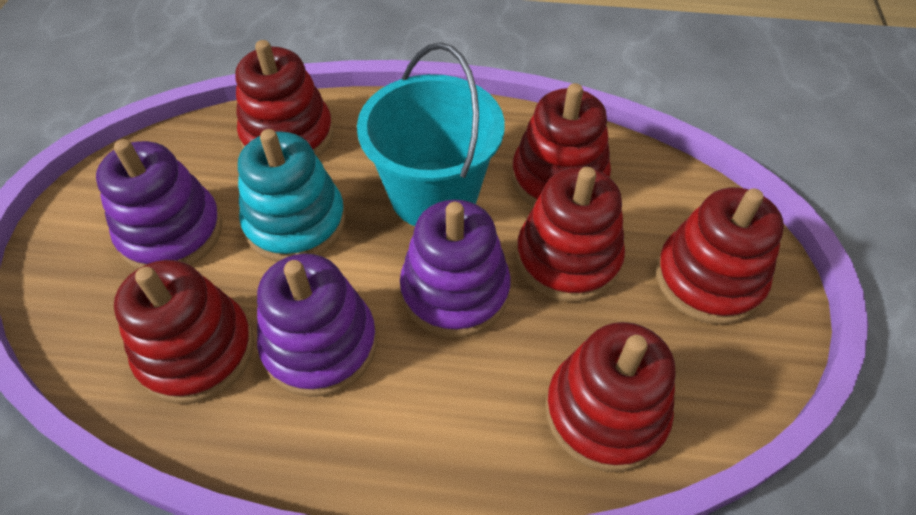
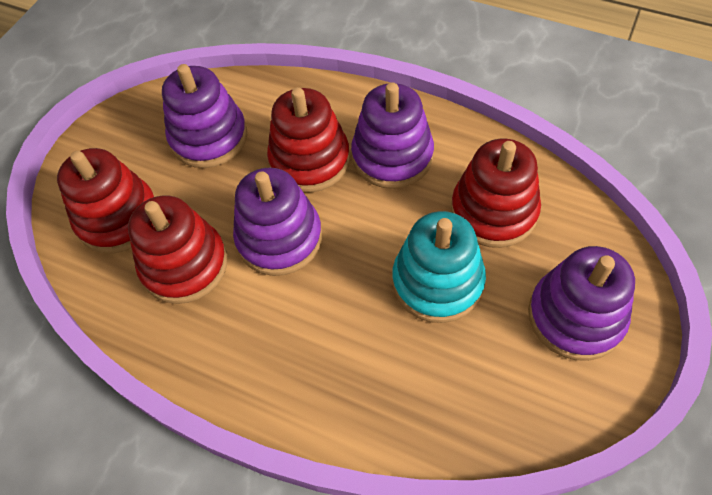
purple stacking toy: [96,139,222,269] [257,253,377,397] [400,200,511,338] = 3 -> [162,64,247,168] [233,167,322,276] [351,82,434,189] [528,246,635,361] = 4
red stacking toy: [114,260,254,404] [235,40,334,157] [512,83,611,207] [516,167,625,302] [545,322,676,472] [656,187,784,324] = 6 -> [57,148,155,253] [128,195,228,304] [267,87,350,193] [451,139,541,248] = 4
turquoise bucket: [357,42,505,226] = 1 -> none = 0

